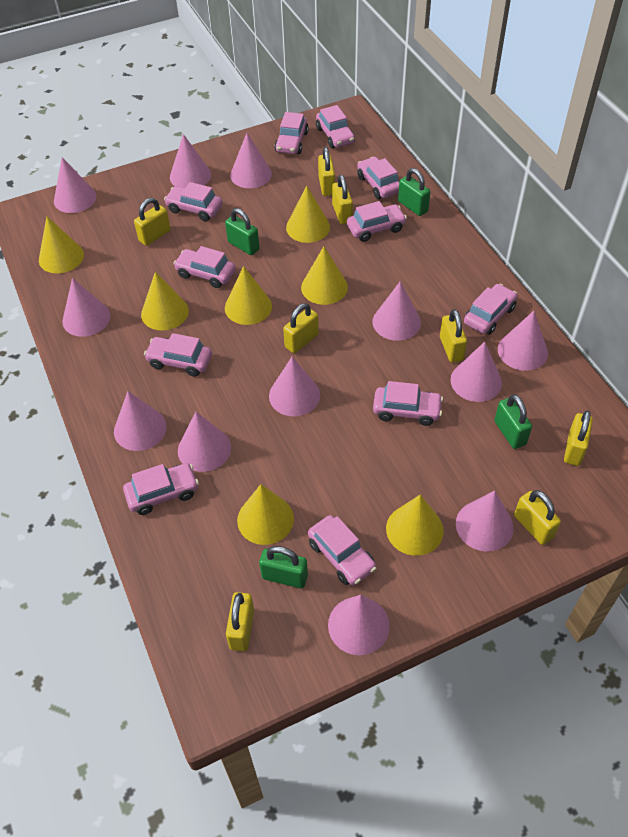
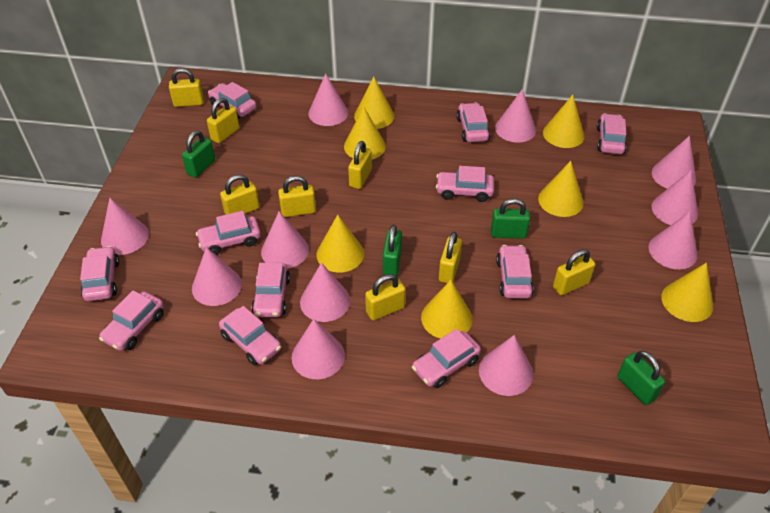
pink cone: [54,157,96,213] [62,278,110,337] [114,391,167,451] [170,134,211,188] [178,412,231,472] [230,133,272,188] [269,357,320,416] [328,595,390,655] [373,282,421,341] [450,342,502,402] [456,490,514,552] [498,311,548,371] = 12 -> [101,198,149,255] [192,247,242,306] [261,211,309,269] [291,319,345,379] [300,262,350,322] [308,73,348,126] [479,335,533,396] [495,89,536,143] [649,212,698,269] [652,136,696,189] [652,170,698,225] = 11

